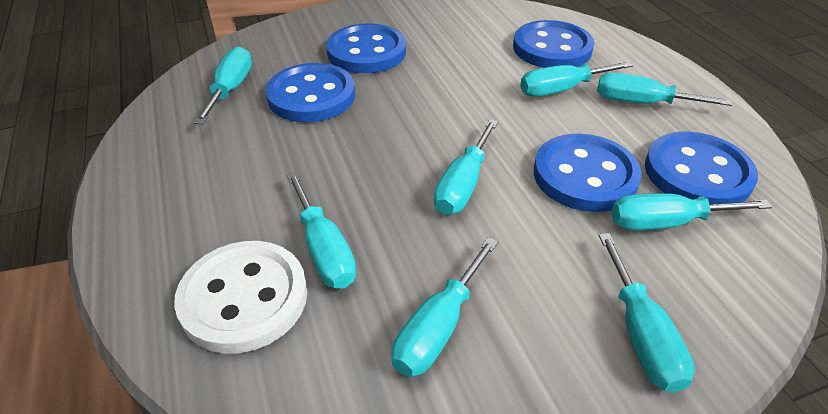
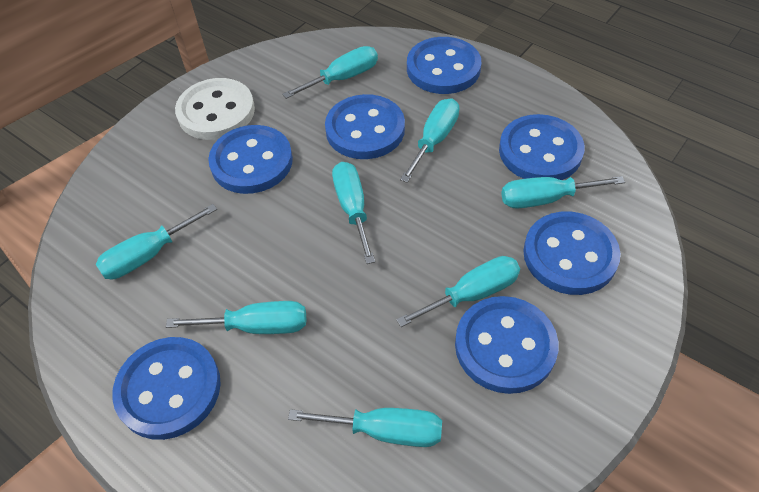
blue button: [266,63,355,122] [326,24,406,73] [513,20,594,68] [534,134,642,212] [645,131,758,204] = 5 -> [112,337,221,440] [208,125,293,194] [325,94,405,159] [407,37,482,94] [455,296,558,394] [499,114,585,180] [523,212,620,295] = 7

